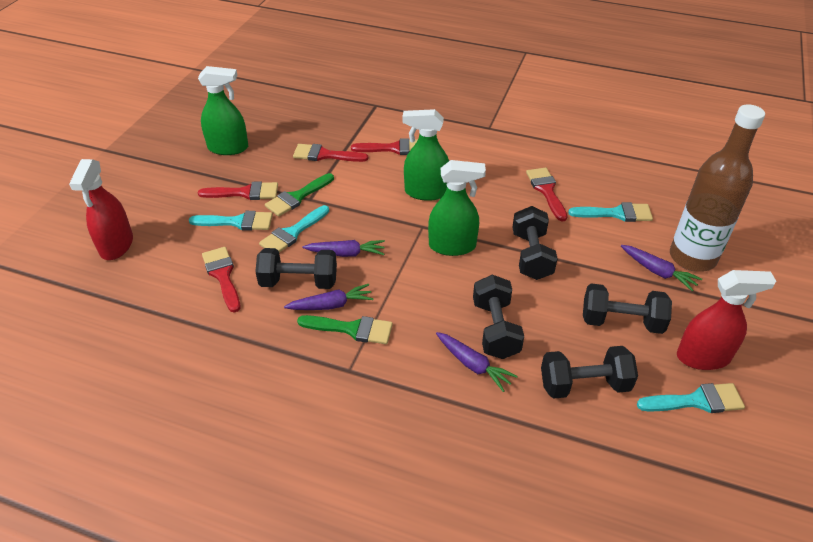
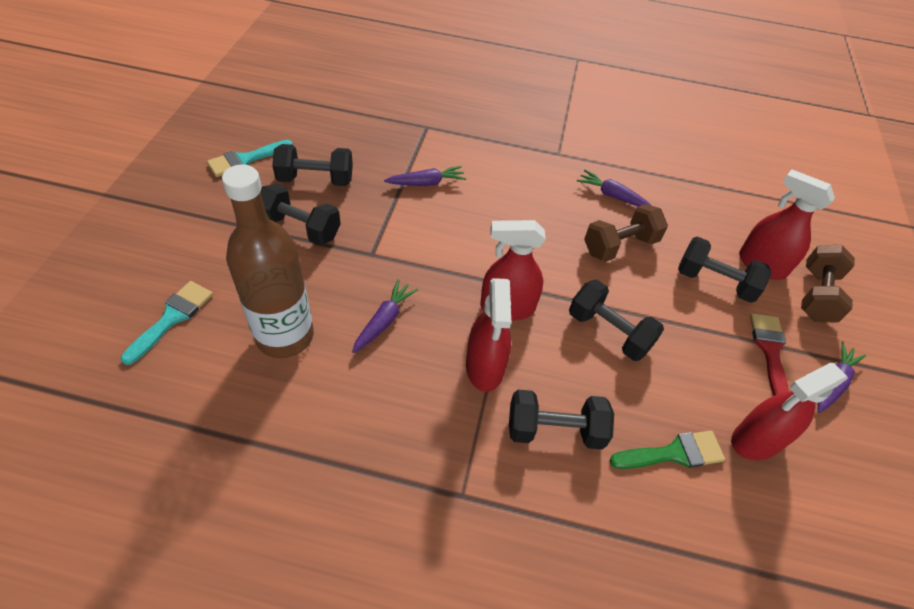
brown dumbbell: none = 0 -> [584,204,668,262] [801,245,855,323] = 2
green brush: [265,173,334,217] [297,315,393,344] = 2 -> [609,431,725,469] = 1
green spray bottle: [198,66,248,155] [402,109,449,201] [428,160,486,256] = 3 -> none = 0
red brush: [198,181,278,200] [202,247,240,313] [293,144,368,162] [351,138,418,155] [526,168,567,221] = 5 -> [750,313,789,396] = 1
red spray bottle: [69,159,133,260] [677,270,776,370] = 2 -> [466,278,511,392] [480,220,546,321] [731,363,848,460] [739,169,835,280] = 4
turquoise brush: [189,211,273,231] [259,205,329,253] [568,202,653,222] [637,383,745,413] = 4 -> [121,281,213,365] [207,140,293,177] = 2

